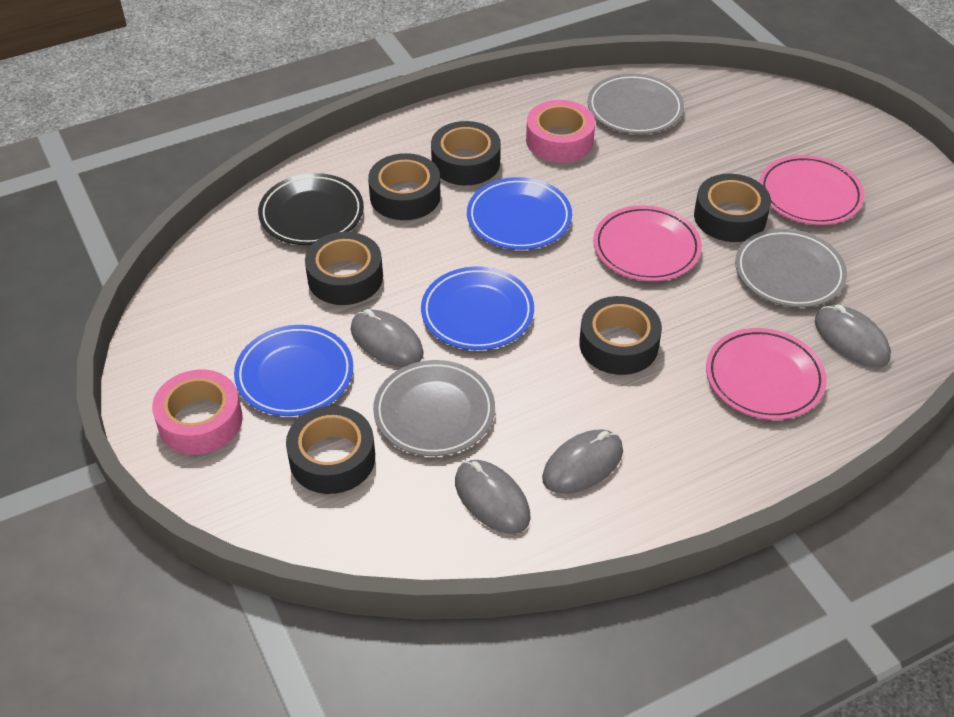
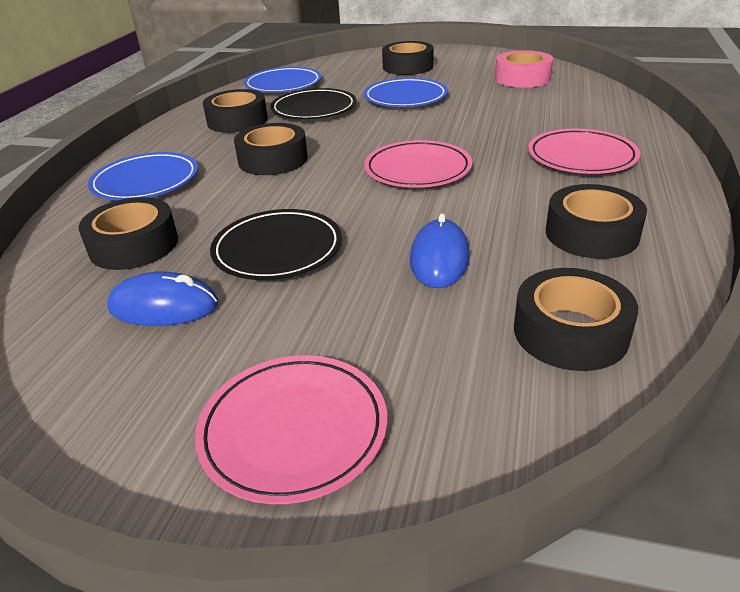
black plate: [258,173,364,245] = 1 -> [210,209,342,280] [270,88,356,119] = 2
blue mouse: none = 0 -> [107,271,218,326] [410,213,470,288] = 2
grey mouse: [351,309,424,367] [455,460,531,534] [542,430,623,494] [815,304,891,367] = 4 -> none = 0
grey plate: [373,360,495,456] [587,74,684,134] [735,229,847,308] = 3 -> none = 0
pink tape: [152,370,243,455] [526,100,595,163] = 2 -> [495,50,553,88] = 1

